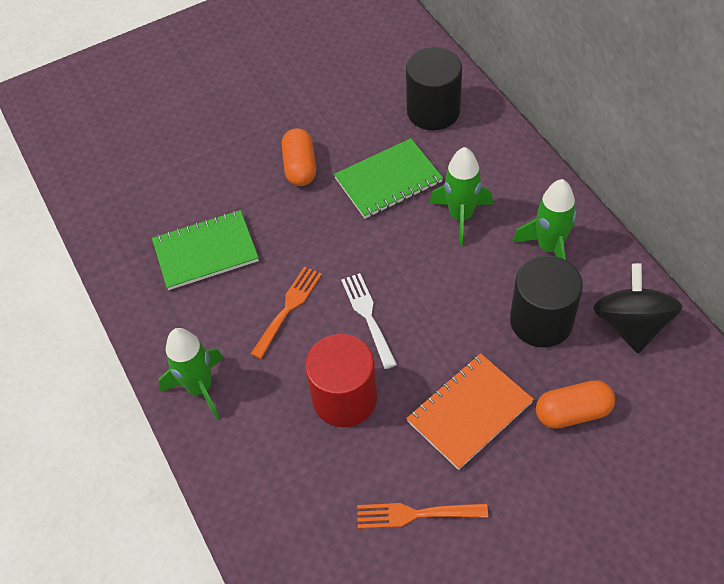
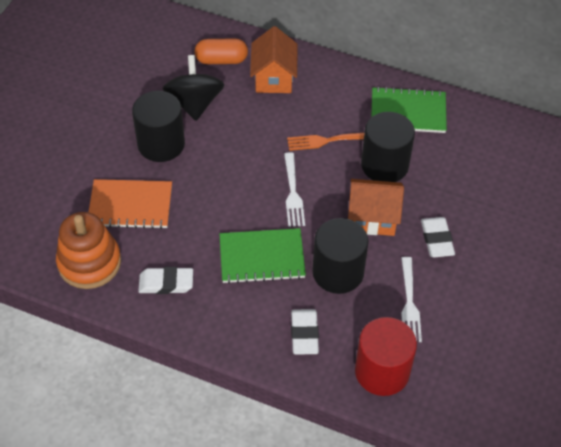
black cylinder: [406,47,462,130] [510,255,583,347] = 2 -> [132,91,185,162] [312,218,369,294] [361,112,415,182] = 3
green rocket: [159,328,223,420] [429,147,493,246] [512,179,576,260] = 3 -> none = 0
orange capsule: [282,128,316,186] [536,380,615,429] = 2 -> [195,38,248,64] = 1
orange fork: [251,267,322,359] [357,503,488,529] = 2 -> [287,133,364,151] = 1
orange house: none = 0 -> [250,26,297,93] [348,179,404,236] = 2
orange stacking toy: none = 0 -> [56,212,121,289] = 1
white eraser: none = 0 -> [138,267,193,294] [291,309,319,355] [421,217,455,258] = 3
white fork: [341,273,397,369] = 1 -> [284,152,305,227] [401,257,422,342] = 2

